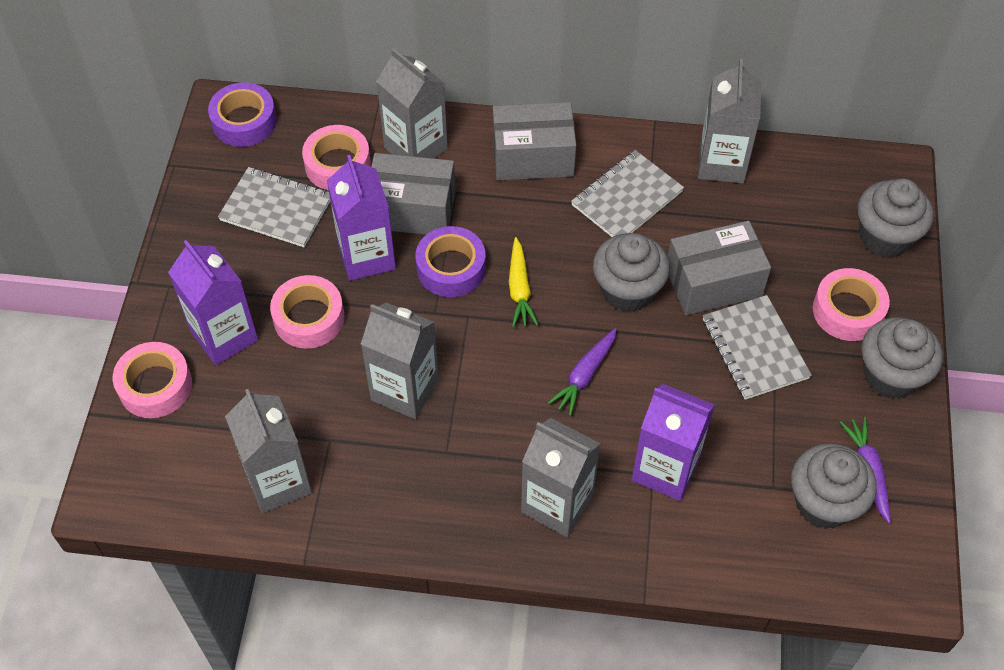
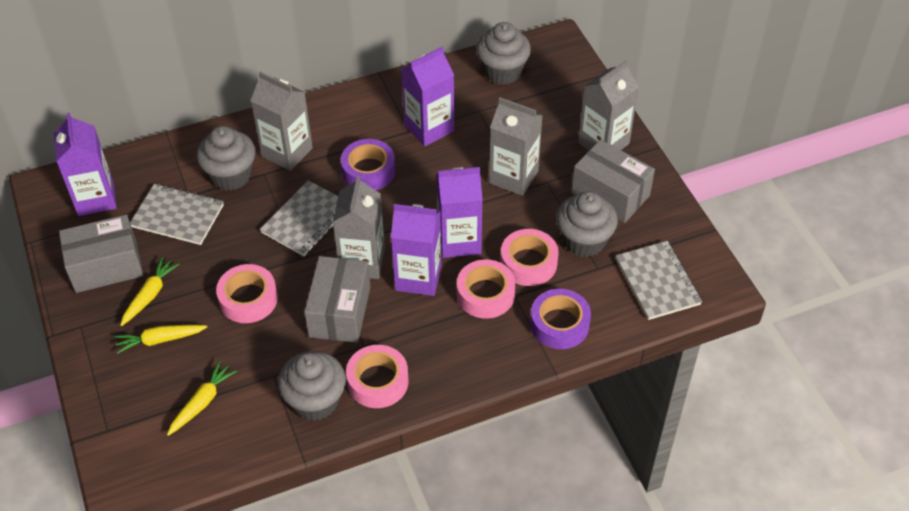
grey carton: [225,389,312,513] [361,302,439,419] [376,48,448,159] [521,418,601,537] [698,59,761,183] = 5 -> [250,72,313,171] [332,175,385,279] [489,98,543,196] [578,60,639,150] = 4
purple carrot: [548,328,617,416] [840,417,891,523] = 2 -> none = 0
purple carton: [168,240,258,365] [327,155,396,281] [632,384,715,501] = 3 -> [54,112,117,216] [391,204,442,296] [401,47,454,146] [436,167,483,258] = 4
yellow carrot: [509,237,539,327] = 1 -> [115,325,207,354] [120,257,180,326] [167,361,237,436] = 3

